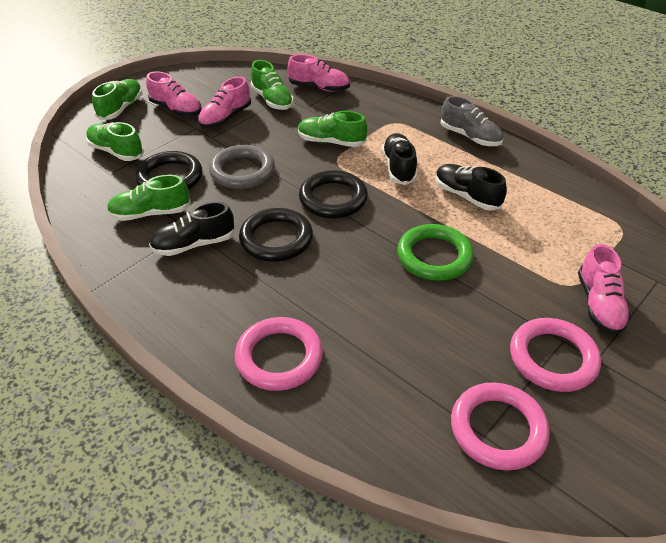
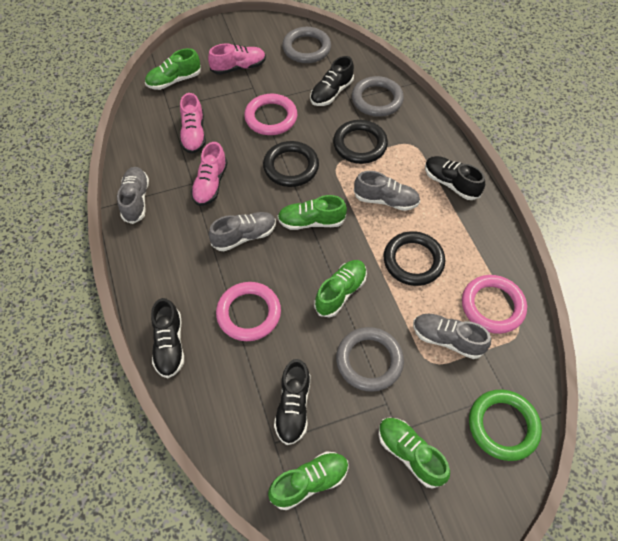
black shoe: [149,201,235,256] [382,133,417,185] [436,164,507,211] = 3 -> [151,298,184,378] [274,359,310,445] [310,56,354,106] [425,156,485,200] = 4
grey ring: [209,145,275,189] = 1 -> [282,27,331,63] [336,327,404,392] [352,76,404,117] = 3
grey shoe: [440,96,503,146] = 1 -> [117,167,149,224] [209,212,276,251] [354,171,420,211] [413,313,491,359] = 4
pink shoe: [146,71,202,117] [198,77,251,128] [288,54,350,92] [578,244,631,335] = 4 -> [180,93,206,154] [191,142,228,206] [208,43,266,75] = 3

